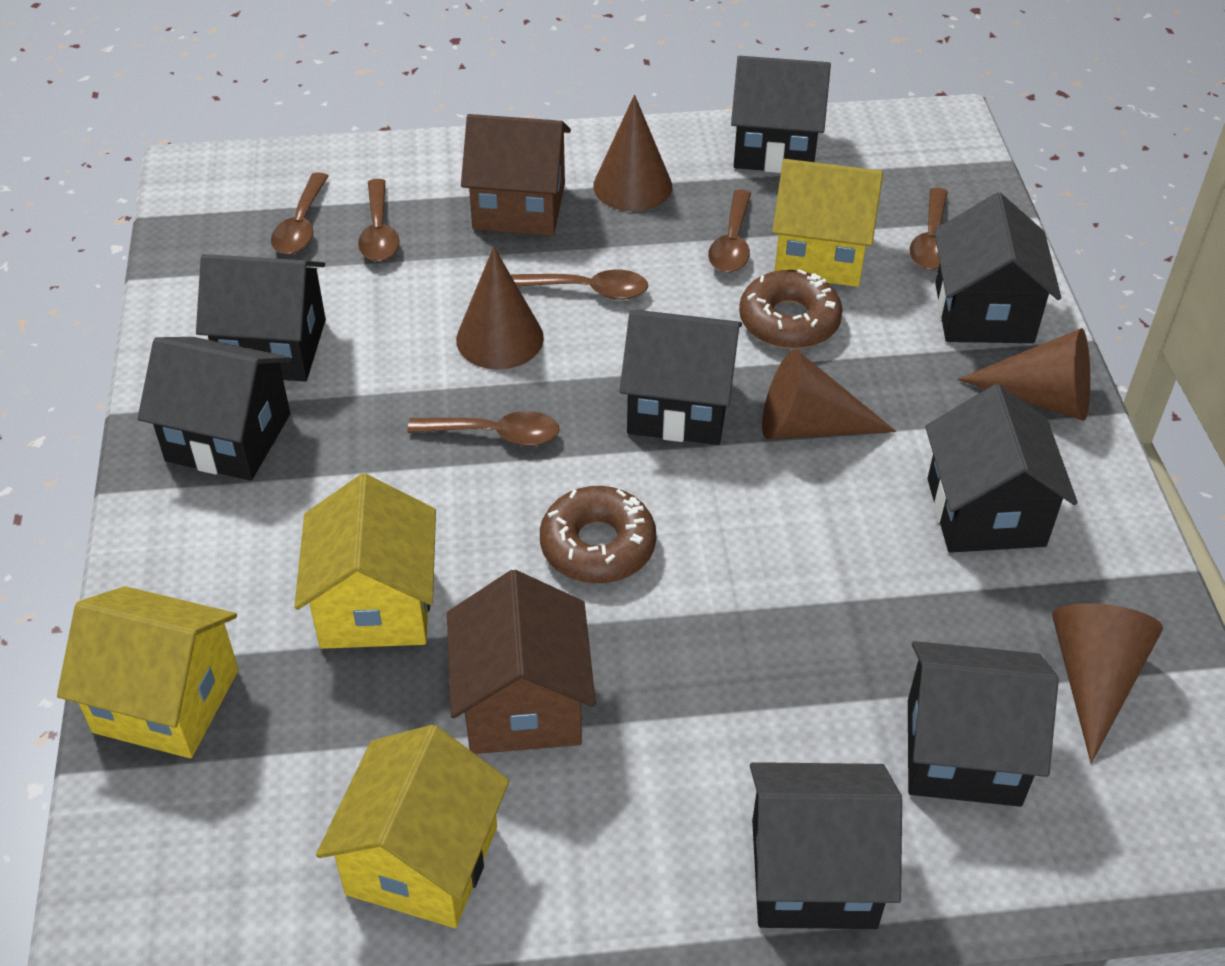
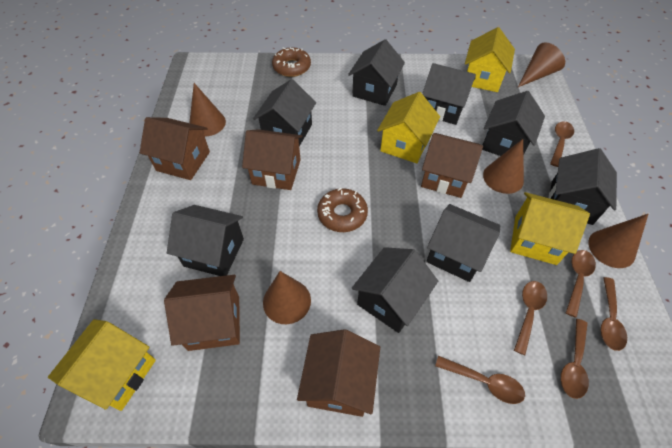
brown house: [447,570,596,754] [461,114,571,236] = 2 -> [140,117,210,180] [164,275,240,351] [242,129,302,190] [297,329,380,417] [421,133,483,198] = 5

